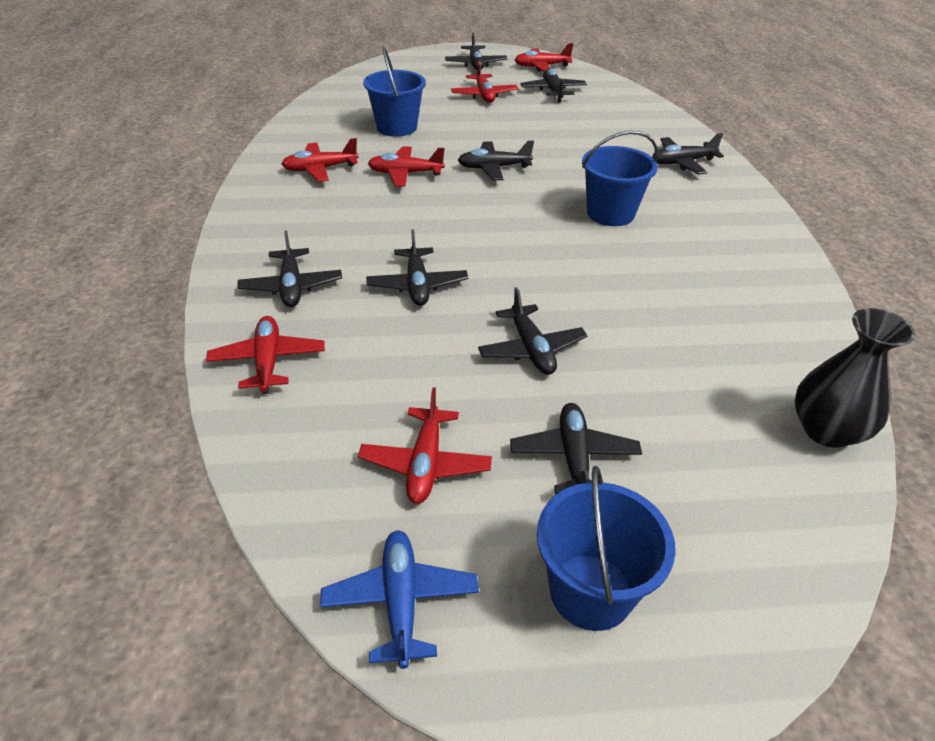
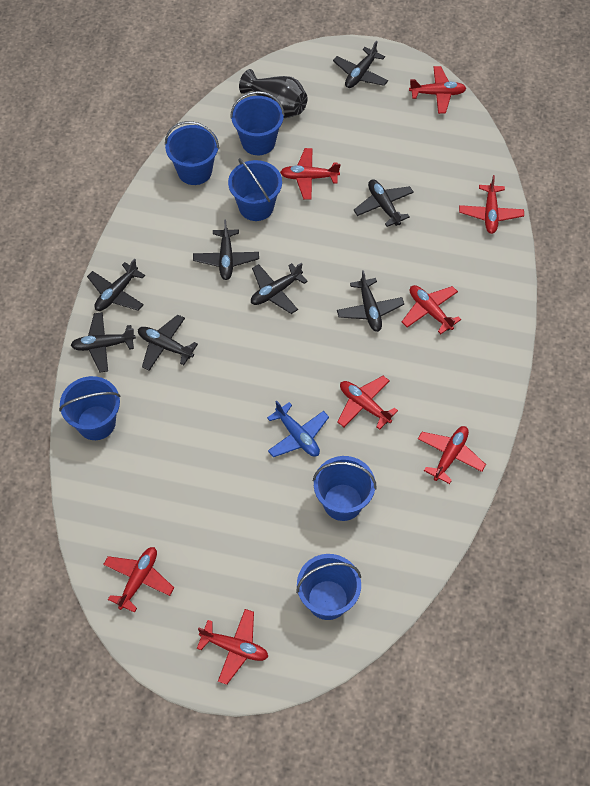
blue bucket: [363,47,426,137] [537,466,676,631] [582,131,658,226] = 3 -> [59,376,121,440] [165,121,219,185] [228,158,282,221] [230,91,285,155] [296,554,361,620] [313,456,377,521] = 6
red plane: [206,316,325,394] [281,138,359,182] [358,387,492,504] [368,146,445,187] [451,60,519,103] [515,43,573,72] = 6 -> [103,547,174,613] [197,609,268,685] [280,148,341,200] [337,376,398,430] [402,285,461,334] [409,66,467,114] [418,426,486,484] [459,175,524,234] = 8

